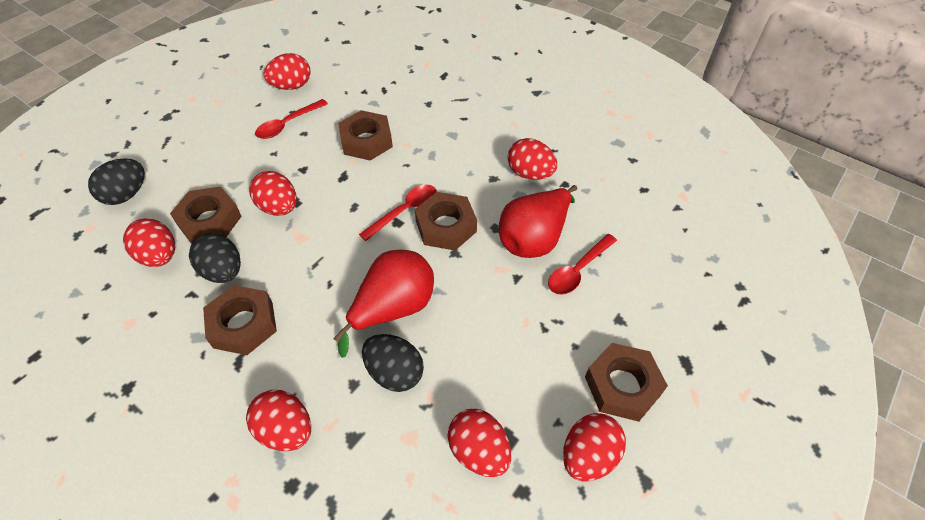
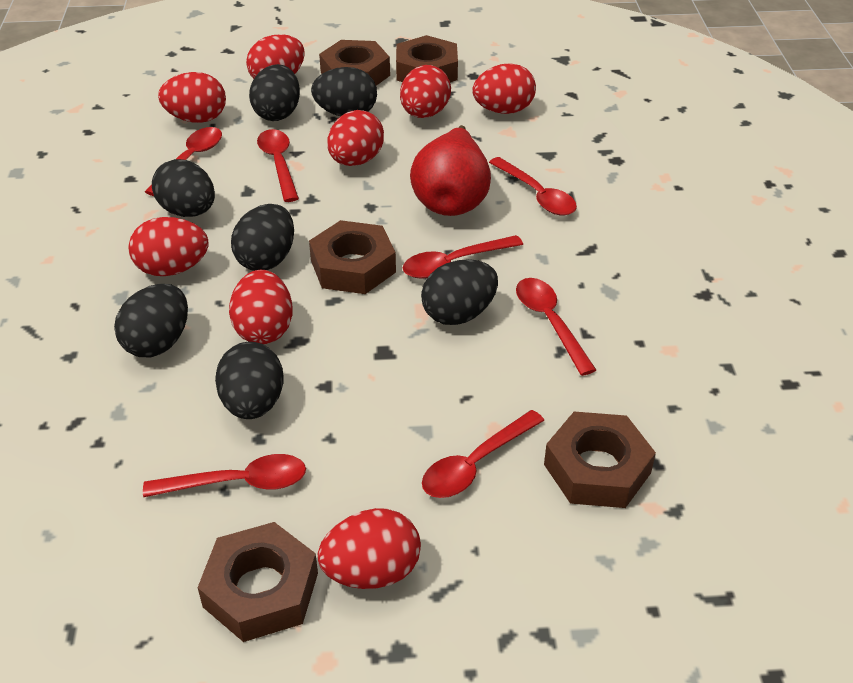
black egg: [88,158,145,205] [189,233,241,283] [362,334,424,392] = 3 -> [114,284,188,357] [152,159,215,217] [215,342,283,419] [231,204,294,271] [249,64,300,121] [311,67,377,116] [421,259,498,325] = 7
red egg: [123,218,175,267] [246,390,311,451] [249,171,297,216] [263,53,311,90] [447,409,511,477] [508,138,557,180] [563,413,626,481] = 7 -> [128,217,209,276] [158,72,226,123] [229,270,293,344] [246,34,305,79] [318,508,421,589] [327,110,384,166] [400,65,451,118] [472,64,536,114] = 8
red pear: [333,250,434,358] [499,185,577,258] = 2 -> [410,125,491,216] = 1
red spoon: [255,99,328,139] [359,185,437,241] [548,234,617,295] = 3 -> [143,454,306,497] [145,127,222,196] [257,129,299,202] [403,235,523,279] [422,410,545,498] [489,157,577,215] [516,278,596,376] = 7

